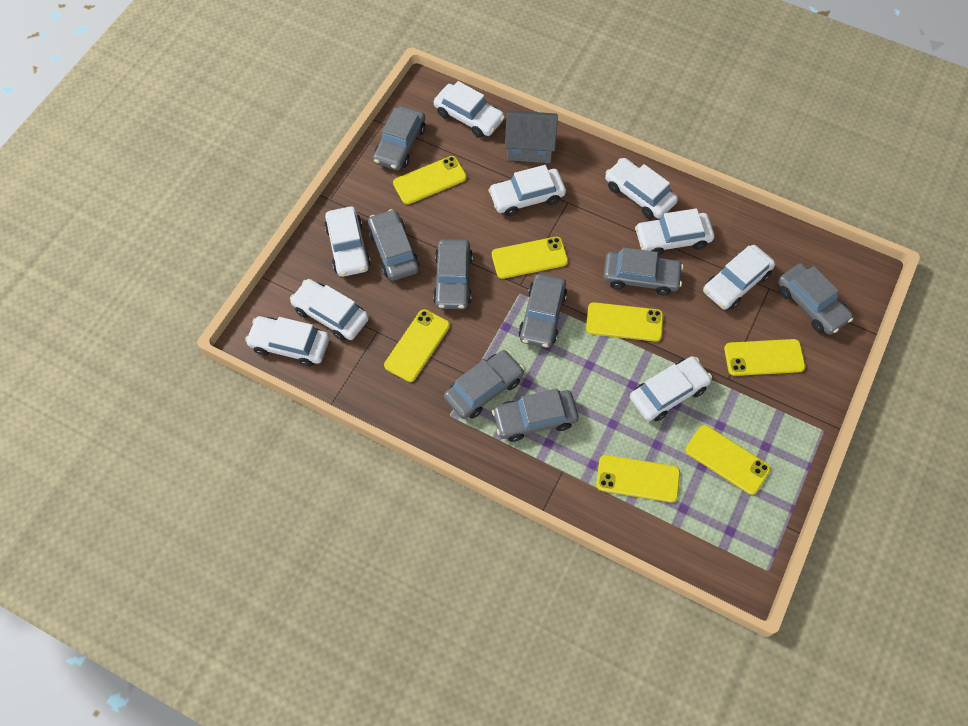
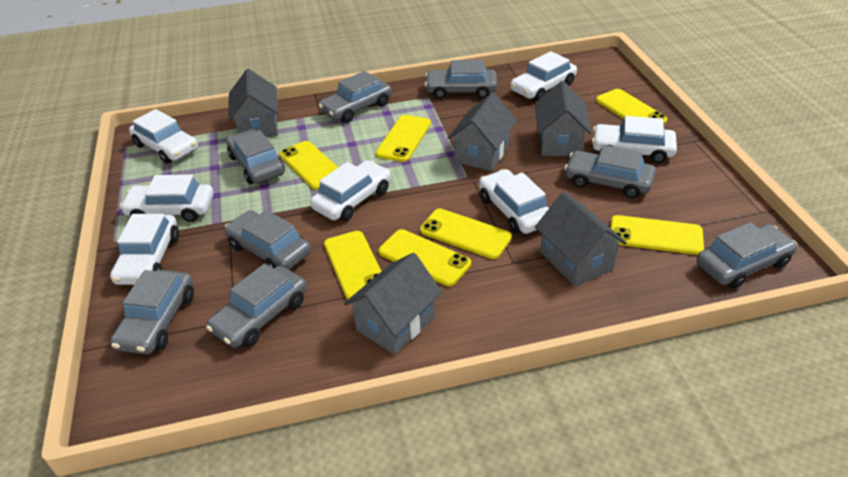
grey house: [505,110,558,163] = 1 -> [228,69,279,138] [344,253,442,355] [448,93,517,171] [535,81,592,156] [535,192,627,287] = 5
white car: [245,316,330,367] [290,279,369,341] [324,207,371,277] [434,81,505,138] [488,165,566,216] [605,158,678,219] [630,356,712,421] [635,208,714,256] [703,245,775,310] = 9 -> [110,214,179,285] [120,174,213,222] [129,109,198,164] [310,160,391,221] [479,169,549,234] [510,51,577,101] [592,116,677,163] = 7

